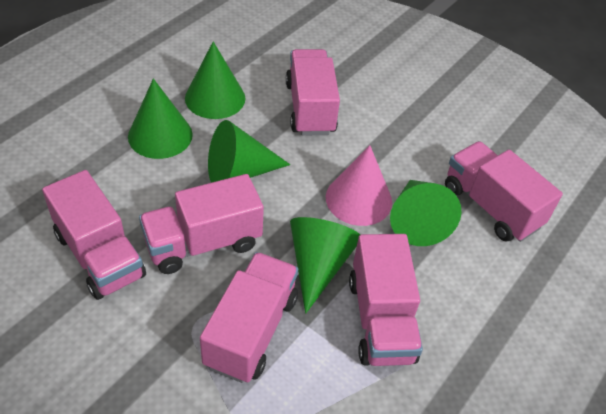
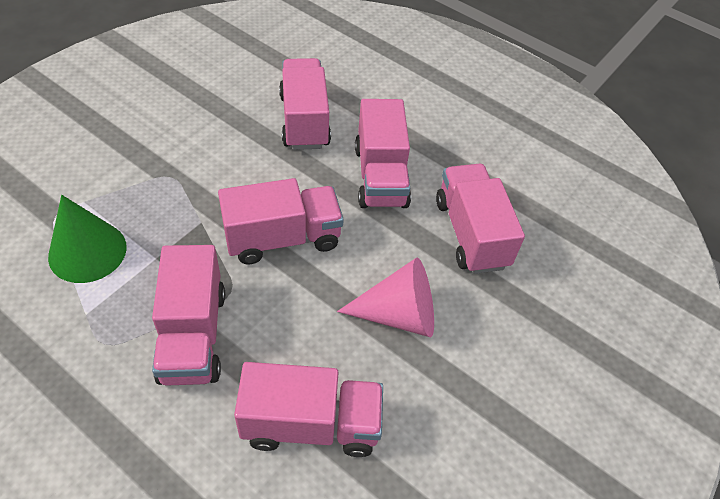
green cone: [128,78,193,159] [185,42,246,119] [208,120,290,183] [290,217,360,314] [390,180,462,246] = 5 -> [48,195,127,283] = 1

